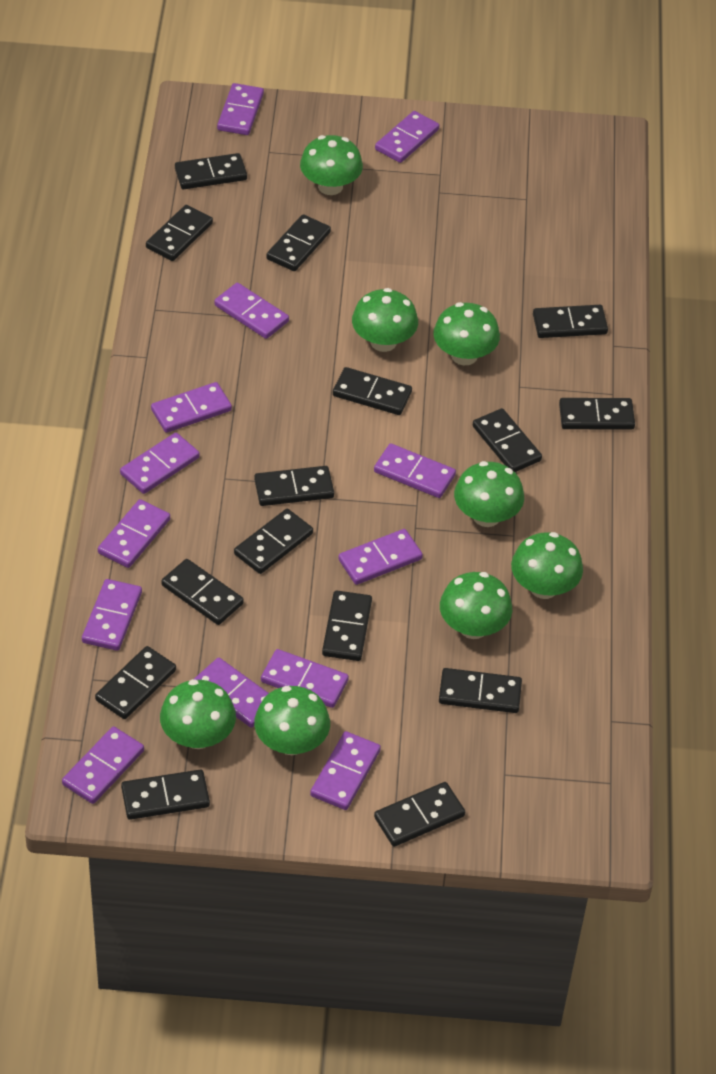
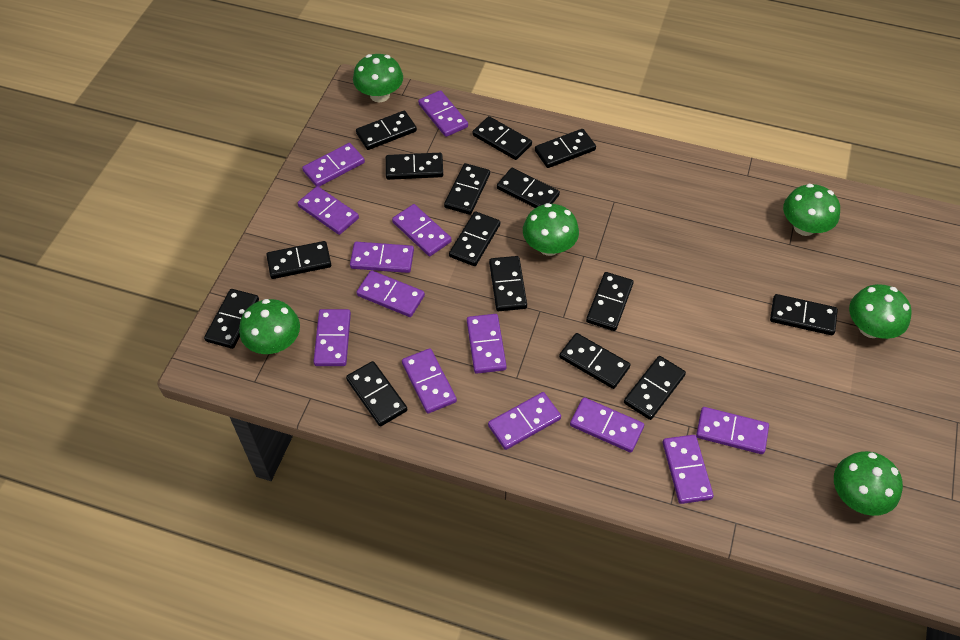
green mushroom: [160,679,236,749] [254,686,330,755] [300,135,363,195] [352,288,418,352] [433,302,500,365] [440,572,512,639] [454,461,524,527] [511,532,583,599] = 8 -> [239,299,300,354] [353,54,403,102] [523,203,579,256] [783,184,840,236] [834,451,903,516] [849,284,912,339] = 6

